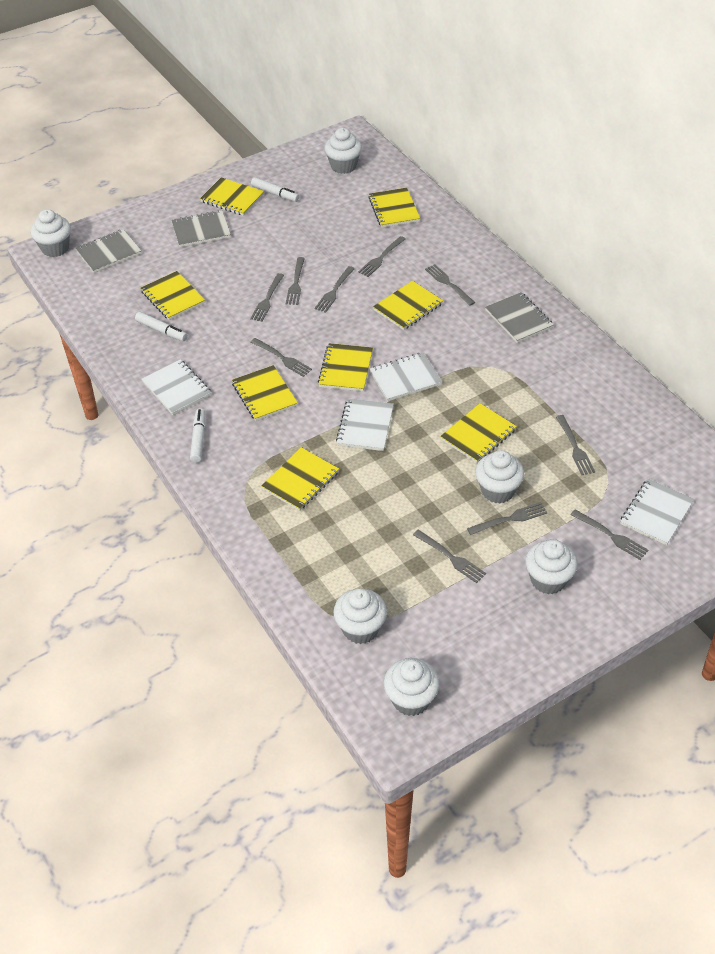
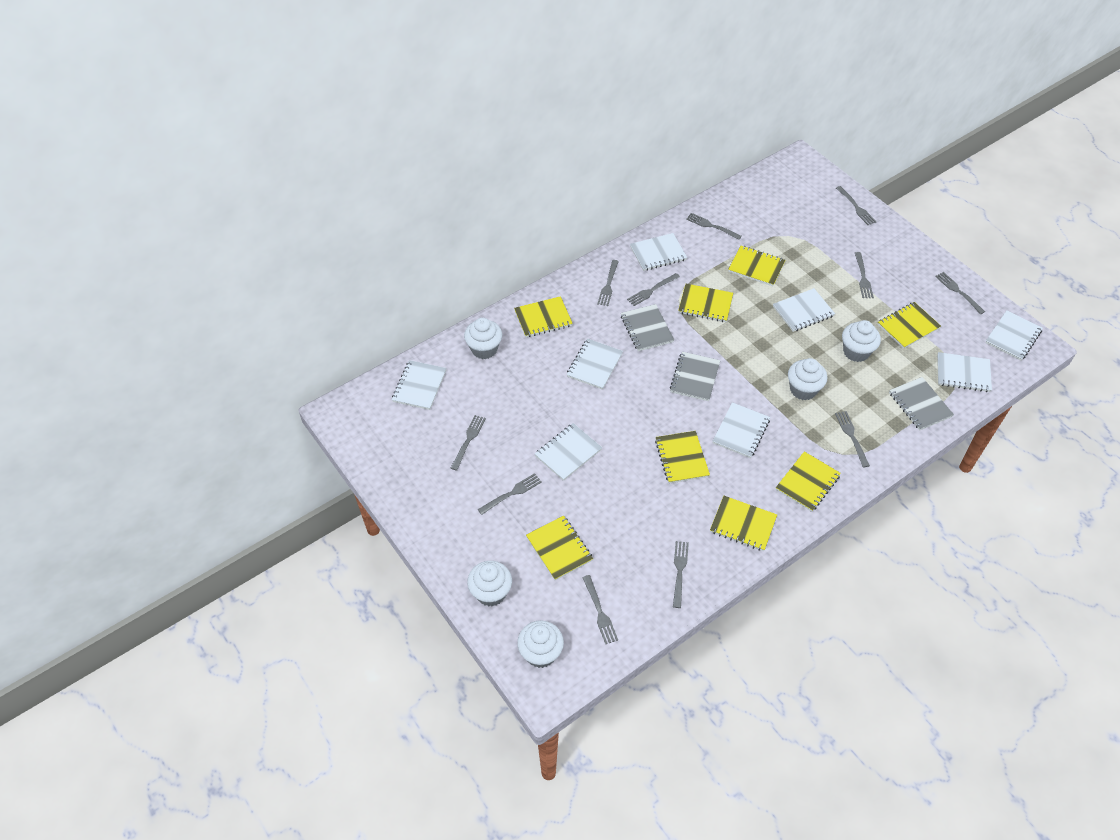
grey fork: [250,273,284,322] [251,338,312,377] [286,257,305,305] [314,266,355,313] [358,236,406,277] [413,530,486,583] [425,264,475,306] [467,502,548,535] [556,415,595,475] [571,509,649,560] = 10 -> [451,415,486,471] [478,473,542,515] [582,575,618,644] [597,260,619,306] [627,273,680,306] [673,541,689,608] [686,213,742,240] [835,411,870,467] [836,186,877,225] [855,252,874,298] [935,272,985,314] = 11
white cupcake: [30,209,71,257] [324,128,362,174] [333,588,387,644] [384,658,440,716] [475,450,524,504] [525,539,578,594] = 6 -> [464,318,502,359] [467,561,512,607] [517,621,564,668] [788,358,827,400] [842,320,881,362] = 5
white marker: [135,312,188,341] [190,408,206,463] [251,177,299,202] = 3 -> none = 0
white notebook: [142,359,212,415] [336,398,394,451] [370,353,442,401] [620,479,694,545] = 4 -> [392,360,447,410] [535,423,602,481] [567,339,623,390] [630,233,687,271] [713,402,770,458] [773,288,835,332] [937,352,992,392] [985,311,1043,360] = 8

